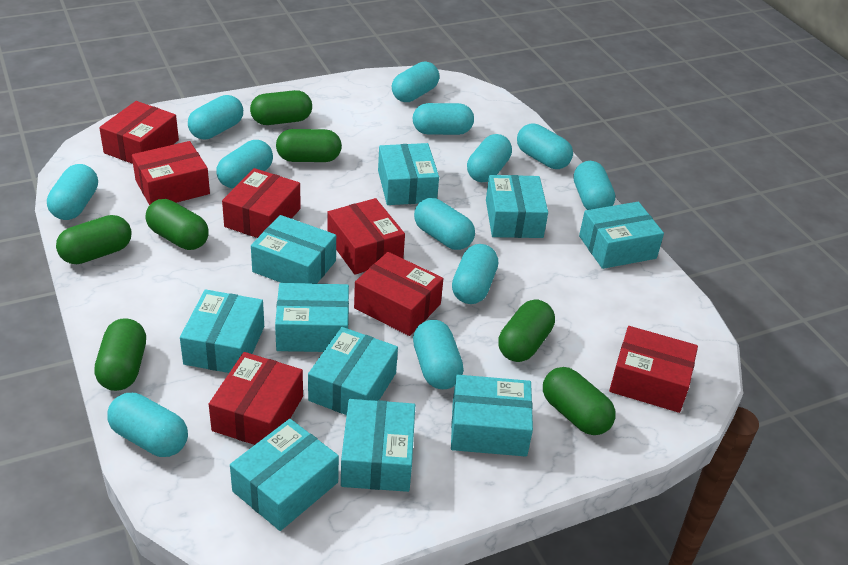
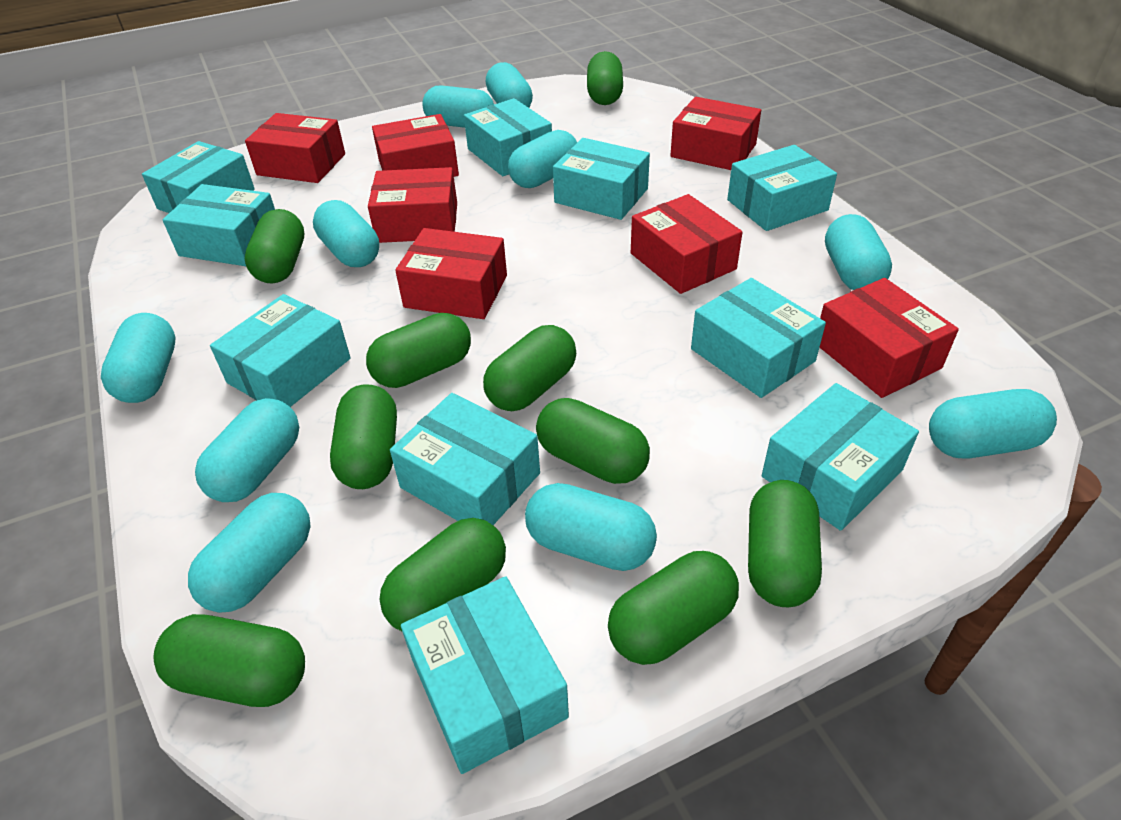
green capsule: [56,215,132,264] [94,318,146,391] [146,199,209,250] [250,90,312,125] [276,129,342,162] [498,300,555,362] [543,367,616,435] = 7 -> [153,614,305,707] [245,209,304,284] [330,384,397,489] [366,313,471,388] [379,518,506,631] [483,325,576,411] [536,398,650,484] [587,51,623,105] [608,551,739,665] [748,480,822,607] = 10
turquoise capsule: [47,164,98,220] [107,393,188,457] [188,95,243,139] [216,140,273,188] [392,61,440,102] [413,103,474,135] [413,320,464,389] [414,198,475,250] [452,244,498,304] [467,134,512,182] [517,124,573,169] [574,161,615,210] = 12 -> [101,313,175,403] [188,493,311,613] [195,398,299,502] [313,200,379,267] [422,85,494,128] [486,62,533,108] [508,130,577,188] [525,483,657,571] [825,214,892,290] [929,389,1057,458] = 10

